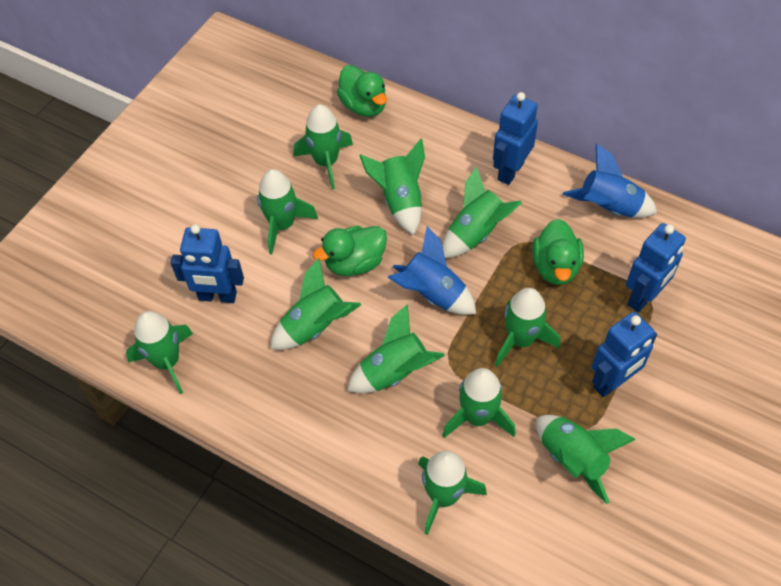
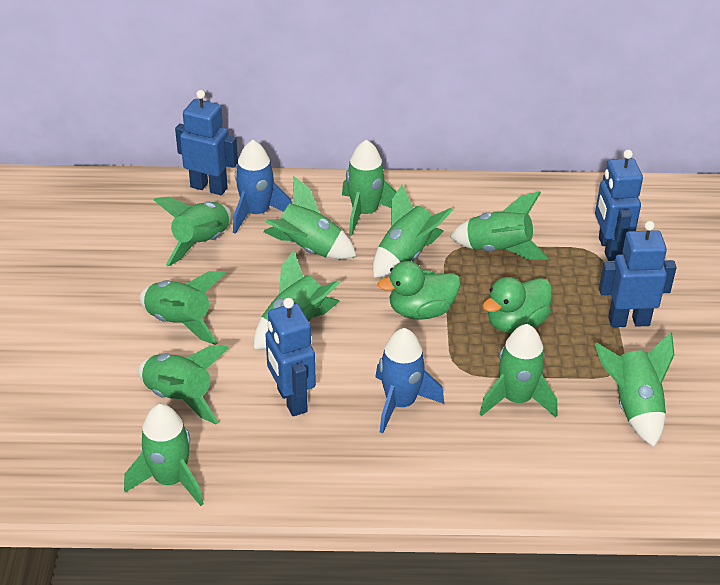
green duck: [313,226,387,276] [337,65,387,117] [532,219,584,285] = 3 -> [378,261,461,320] [483,277,552,333] = 2

